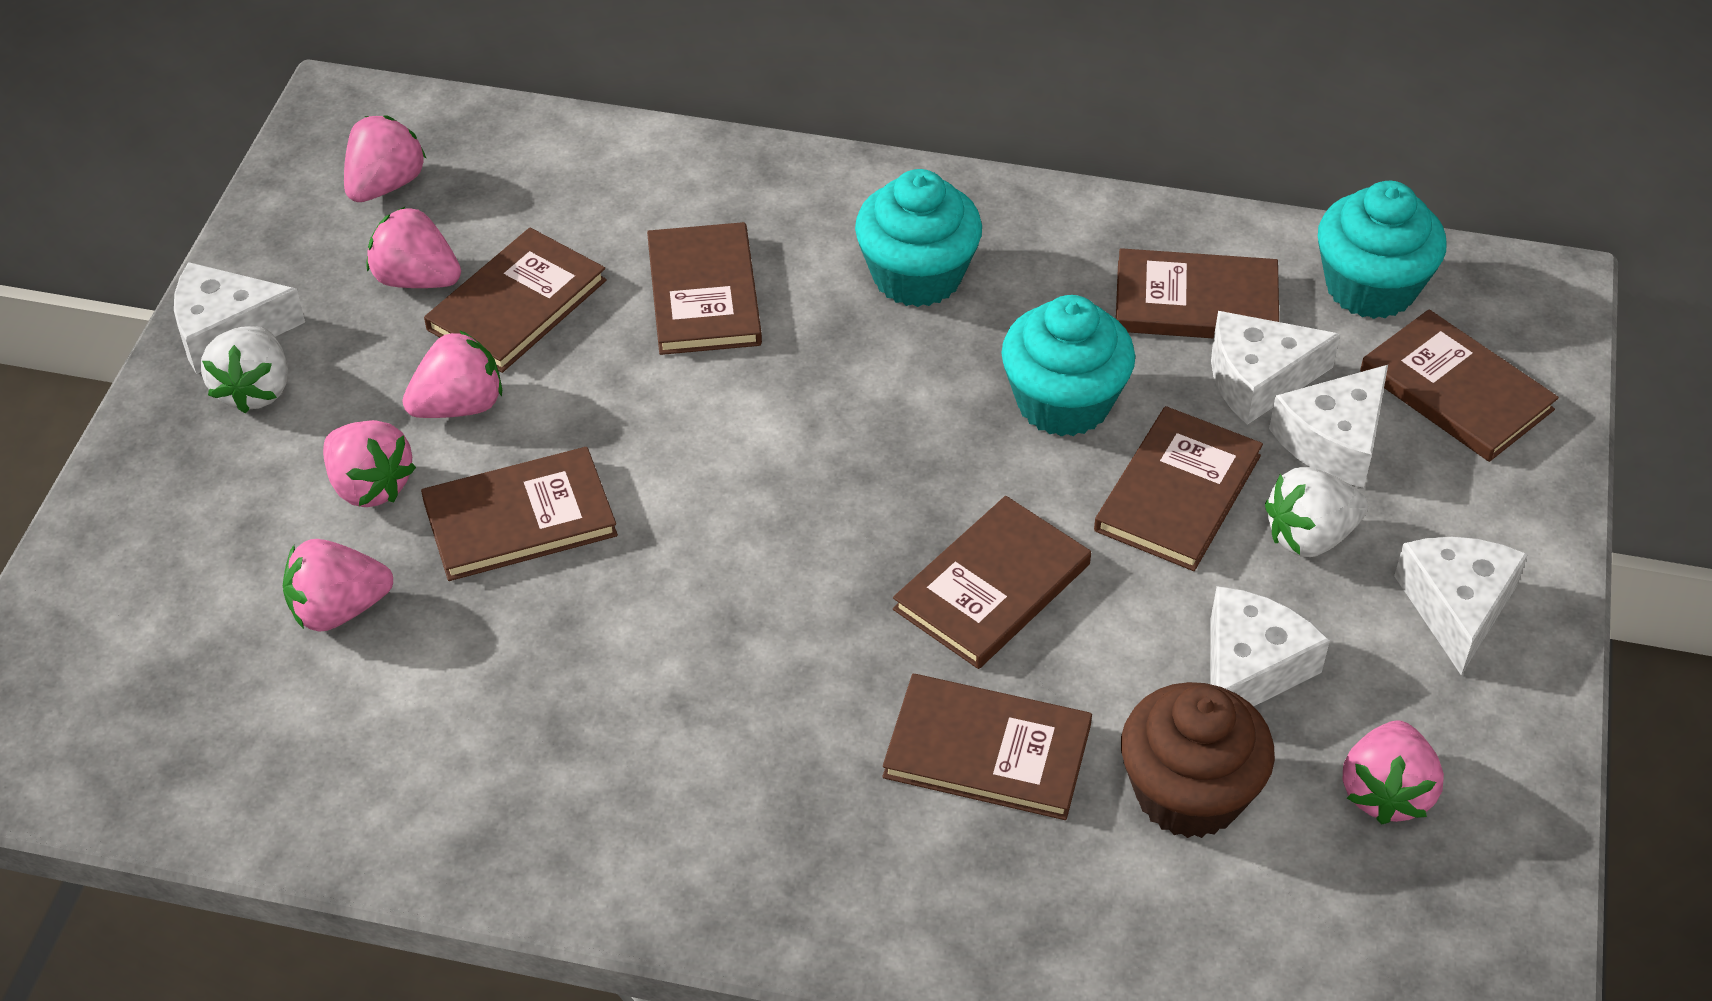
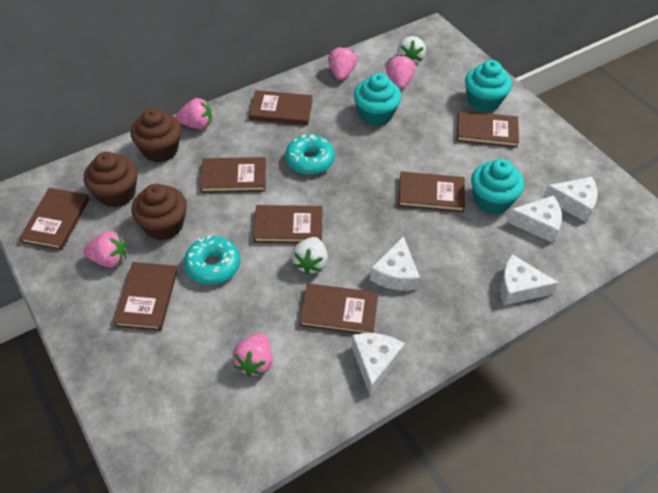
brown cupcake: [1121,682,1275,838] = 1 -> [84,152,138,208] [131,108,181,162] [131,184,187,240] = 3
pink strawberry: [283,539,393,632] [323,420,416,507] [344,116,427,202] [366,206,461,288] [402,330,502,418] [1342,720,1444,824] = 6 -> [83,231,126,268] [176,98,212,129] [233,333,273,377] [328,46,357,80] [386,55,415,89] = 5
turquoise donut: none = 0 -> [184,236,240,285] [285,135,335,175] = 2

